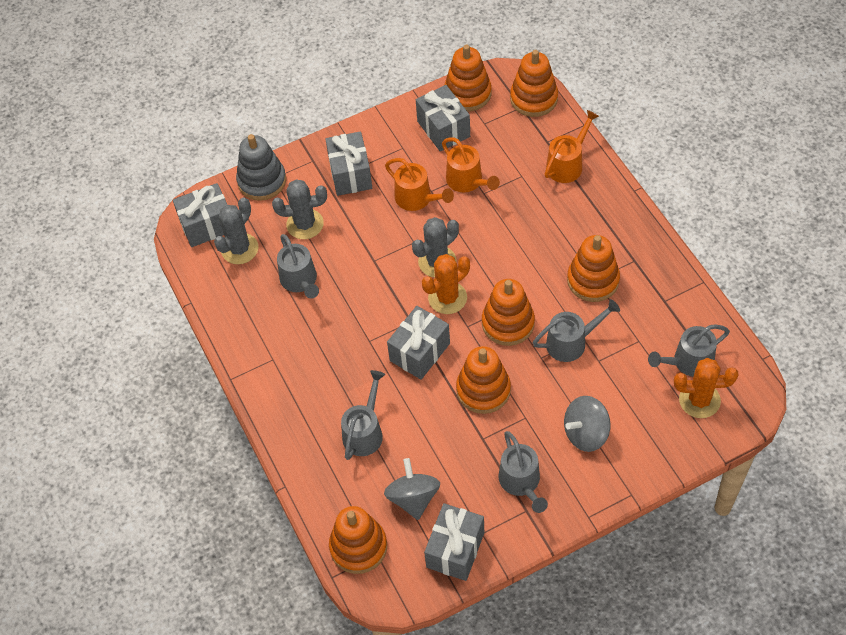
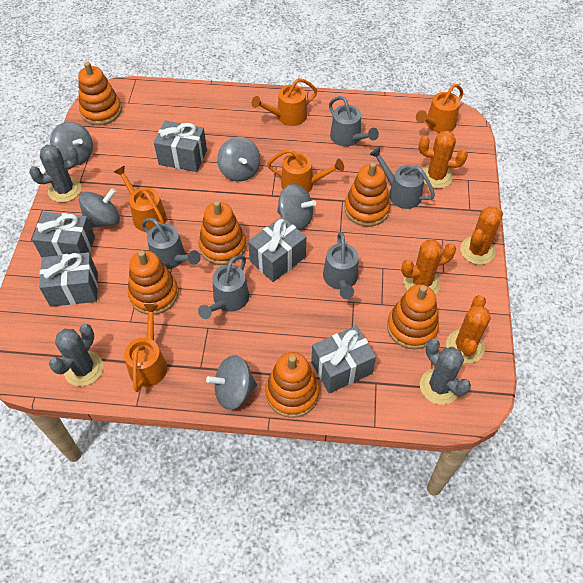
grey spinning top: [384,458,440,520] [564,396,610,452] = 2 -> [50,122,93,166] [79,188,120,228] [206,355,257,410] [217,137,260,182] [277,184,316,230] = 5
grey stacking toy: [236,134,286,201] = 1 -> none = 0
orange cactus: [422,254,470,314] [674,358,738,418] = 2 -> [401,240,456,294] [418,131,468,189] [446,295,491,363] [460,206,503,265] = 4
orange watering can: [385,158,454,211] [442,137,500,192] [545,110,599,183] = 3 -> [114,166,167,232] [124,304,167,392] [252,78,317,126] [267,149,344,192] [416,84,463,133] = 5

